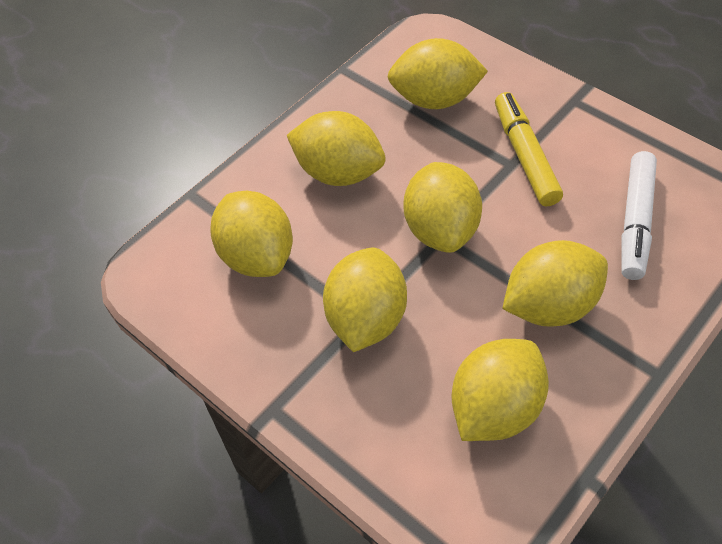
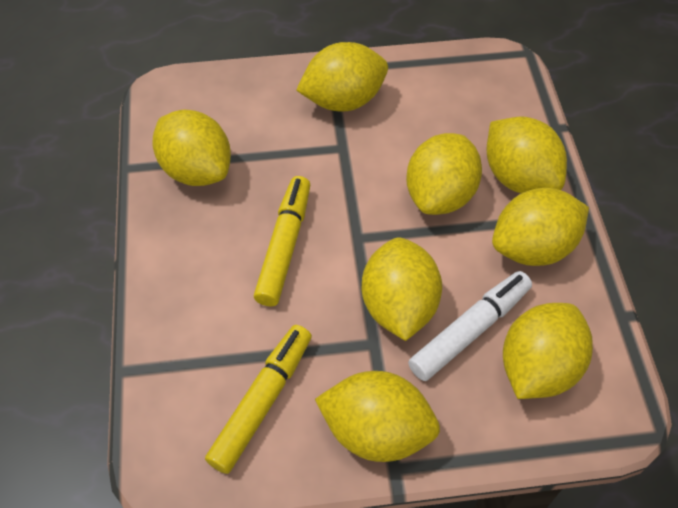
yellow lemon: [210,191,293,277] [287,111,386,186] [323,248,407,352] [387,38,488,109] [404,162,482,253] [452,339,549,441] [502,240,608,326] = 7 -> [153,110,231,186] [296,42,388,112] [315,371,440,462] [361,237,442,341] [406,133,482,215] [486,117,567,193] [492,188,589,266] [503,303,593,399] = 8
yellow marker: [495,92,563,206] = 1 -> [205,325,312,474] [254,176,310,307] = 2

